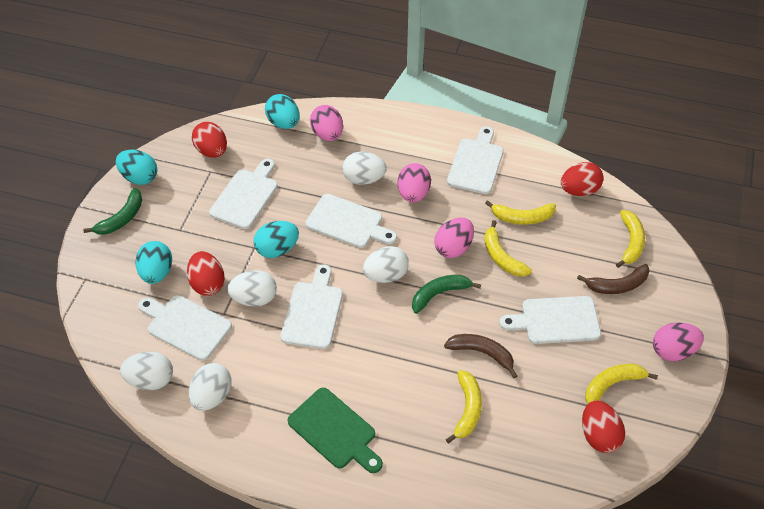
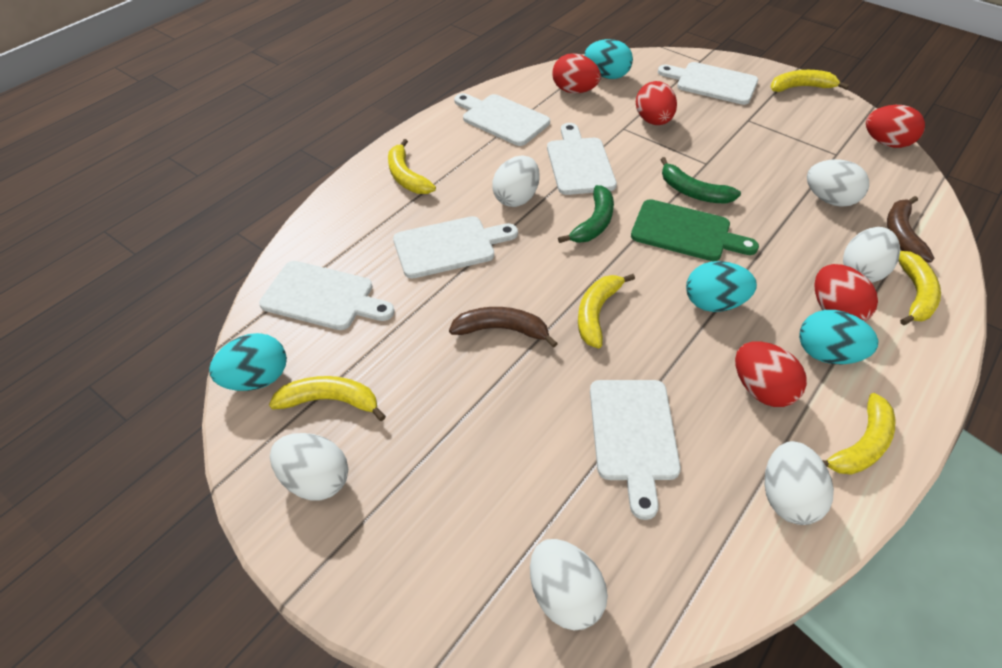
pink egg: [310,105,343,141] [398,163,431,202] [434,218,474,258] [653,323,704,361] = 4 -> none = 0
red egg: [187,251,225,296] [192,122,227,158] [561,162,604,196] [582,400,625,453] = 4 -> [553,53,601,93] [636,81,677,125] [735,342,807,407] [815,264,878,322] [866,105,925,148] = 5
white egg: [120,352,173,390] [189,363,231,411] [227,270,277,307] [342,152,387,185] [363,246,409,283] = 5 -> [270,433,348,501] [492,156,540,207] [530,539,608,630] [765,441,834,525] [807,159,869,207] [843,227,900,283] = 6
yellow banana: [446,370,482,443] [484,220,532,276] [485,200,556,225] [585,364,658,404] [616,210,645,268] = 5 -> [269,376,386,421] [388,139,436,194] [578,274,635,348] [770,70,849,92] [822,393,895,475] [899,251,941,325] = 6

